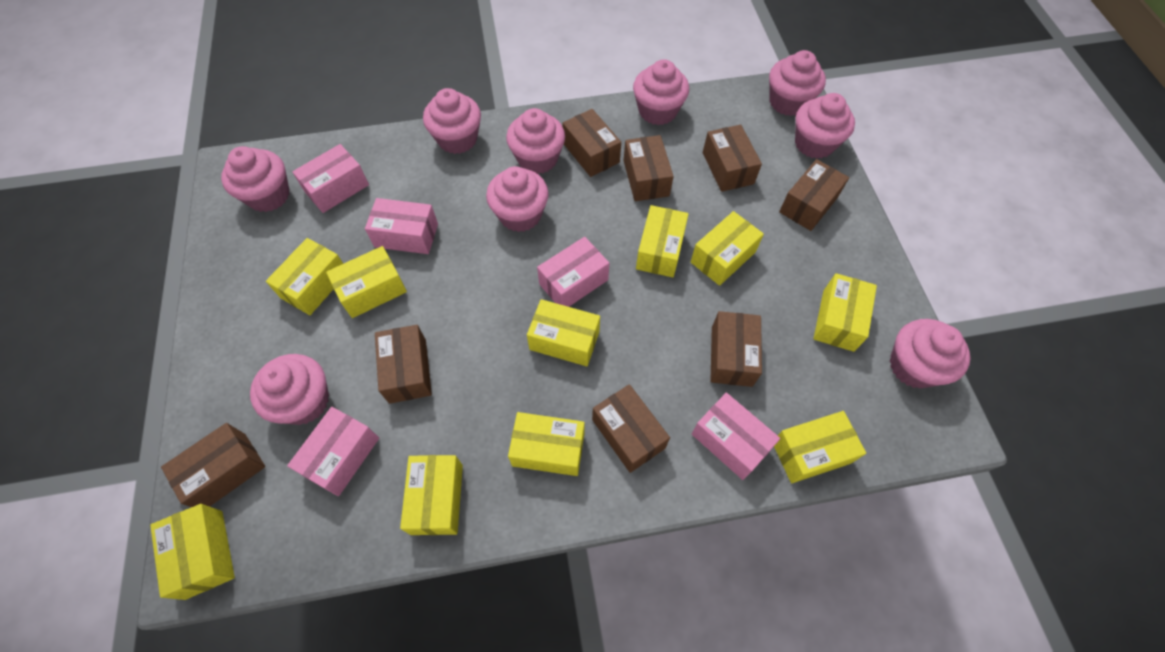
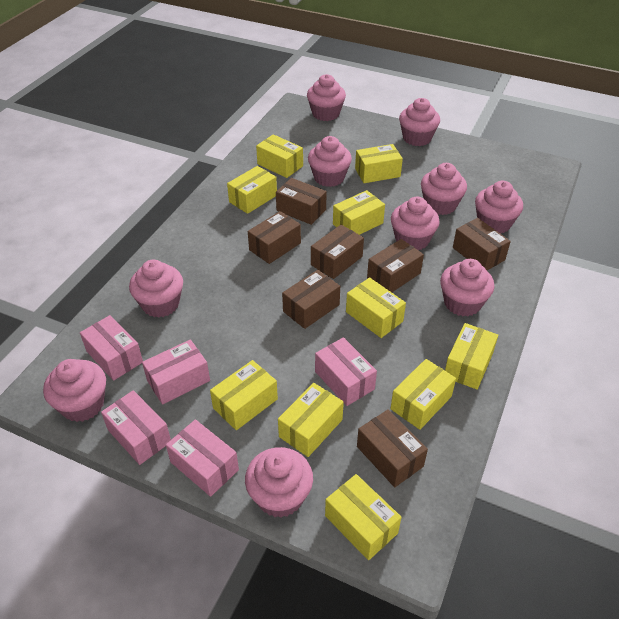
brown box: [161,423,265,507] [375,325,432,404] [562,109,621,177] [592,384,670,473] [624,135,674,201] [703,125,762,192] [711,311,762,387] [779,159,849,231] = 8 -> [248,211,301,264] [276,178,327,225] [282,270,340,329] [311,225,364,279] [357,409,428,487] [367,239,424,292] [453,218,511,270] = 7
pink cupcake: [221,146,289,212] [250,354,329,425] [423,88,481,154] [486,166,549,232] [506,108,565,174] [633,59,689,125] [769,50,826,116] [795,93,855,159] [890,319,970,389] = 9 -> [43,359,106,422] [129,260,183,318] [245,447,313,518] [307,74,346,121] [308,136,352,187] [391,197,440,250] [399,98,440,146] [421,163,467,215] [440,259,494,316] [475,181,523,234] = 10

